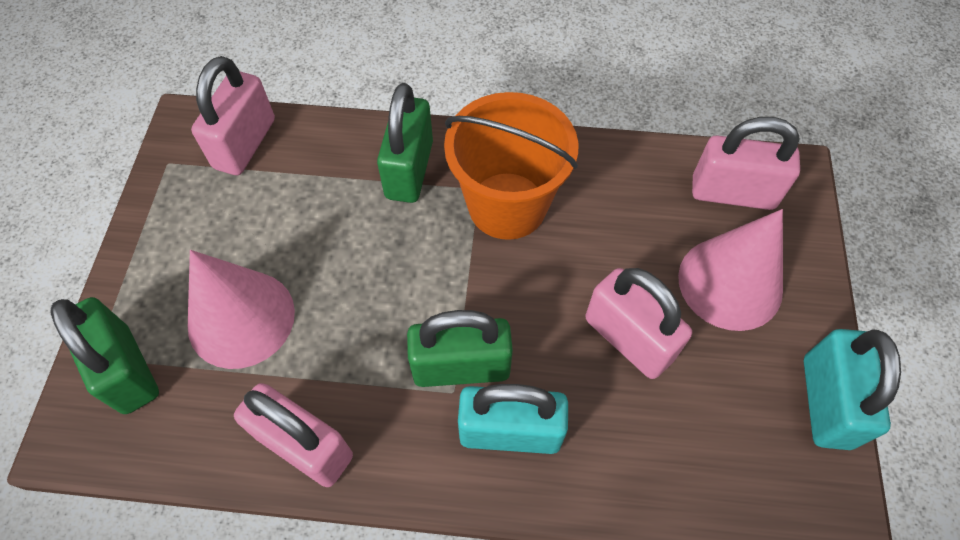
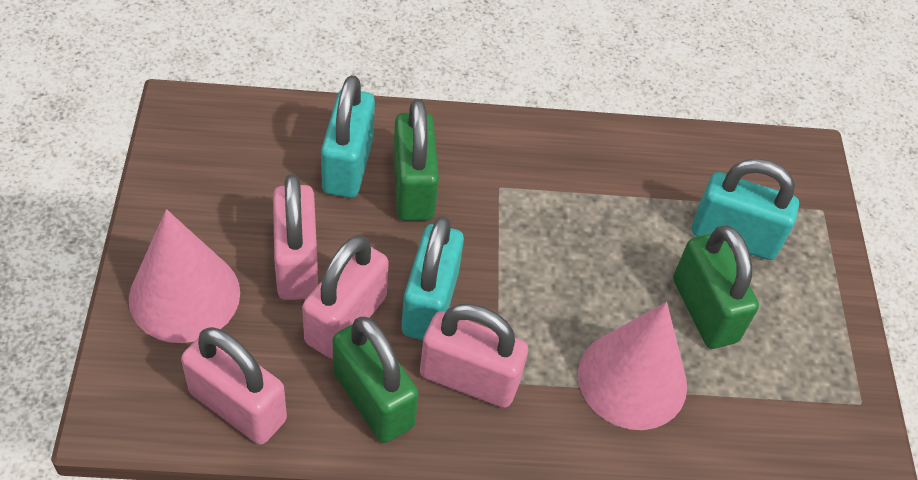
orange bucket: [444,92,578,240] = 1 -> none = 0
turquoise padlock: [458,384,568,454] [804,329,901,450] = 2 -> [321,75,375,198] [401,216,464,340] [692,159,799,260] = 3

